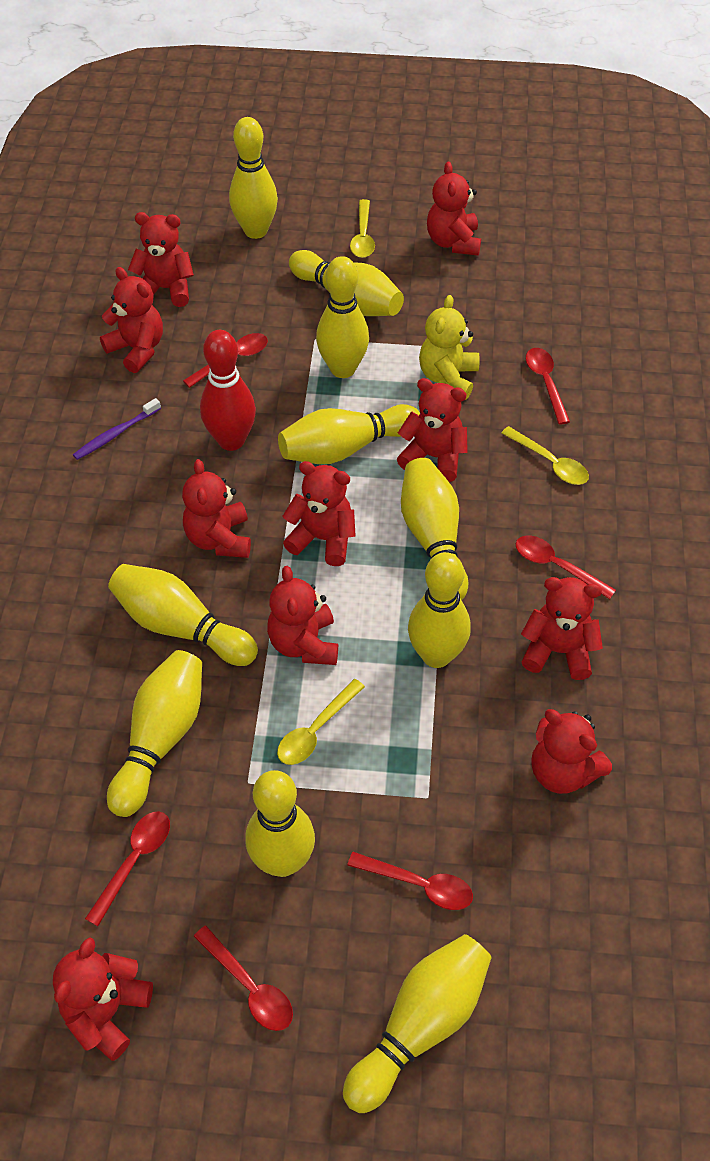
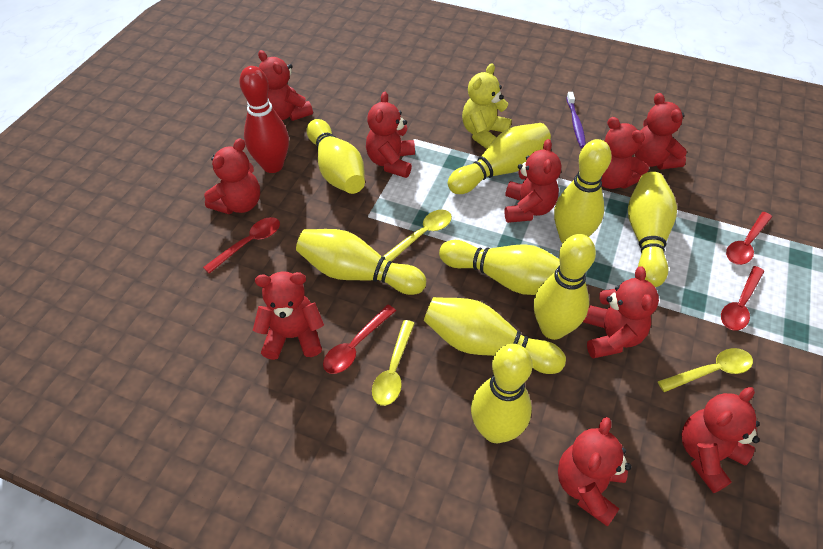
red spoon: [85,811,170,926] [183,333,268,388] [193,926,293,1031] [347,852,473,910] [516,536,616,599] [526,348,570,425] = 6 -> [203,217,280,274] [323,305,396,374] [721,266,764,331] [726,212,772,265] = 4
yellow bowling pin: [107,650,202,817] [108,564,258,666] [229,117,278,239] [245,770,315,877] [278,404,420,464] [289,250,404,316] [316,256,369,378] [343,934,492,1113] [401,458,469,600] [408,552,471,668] = 10 -> [296,229,426,295] [307,119,365,194] [424,297,566,374] [439,240,560,295] [448,123,551,194] [471,344,533,443] [534,234,596,340] [554,139,612,243] [628,172,677,287] = 9

